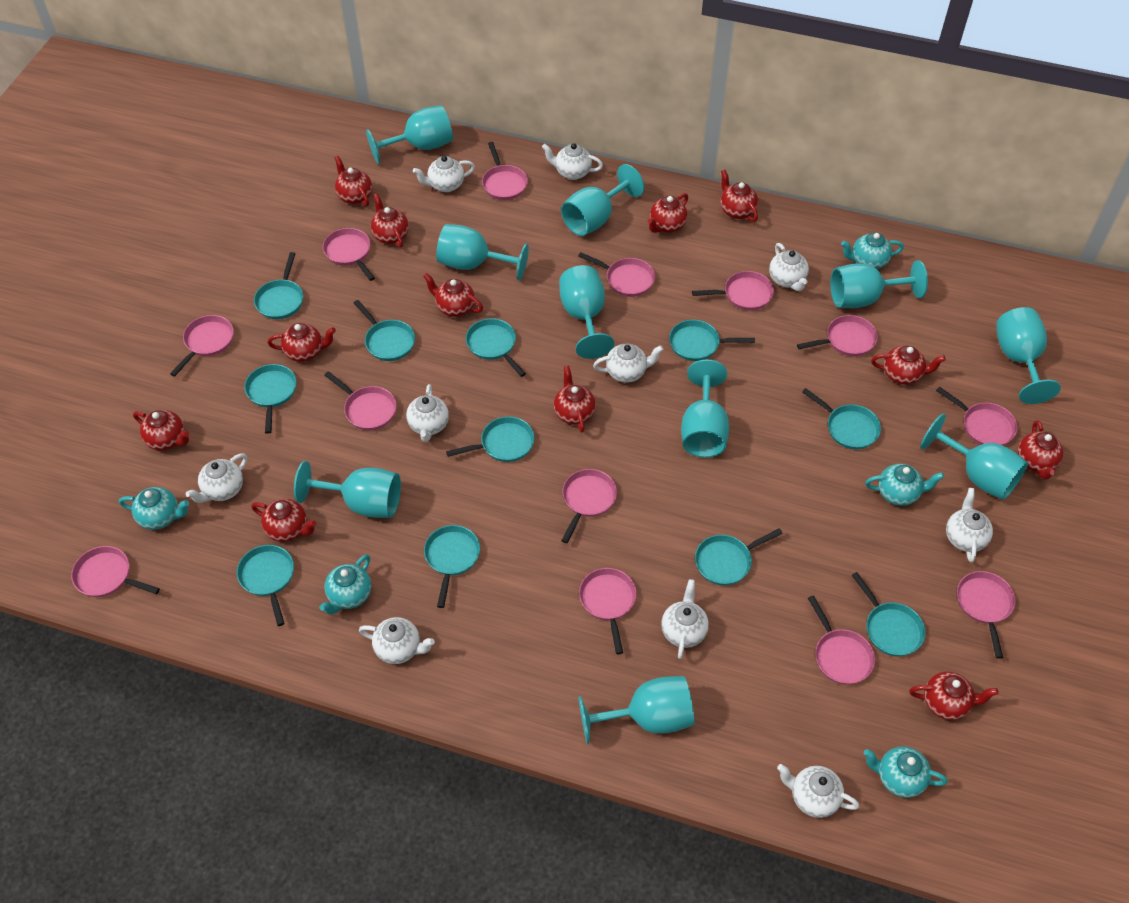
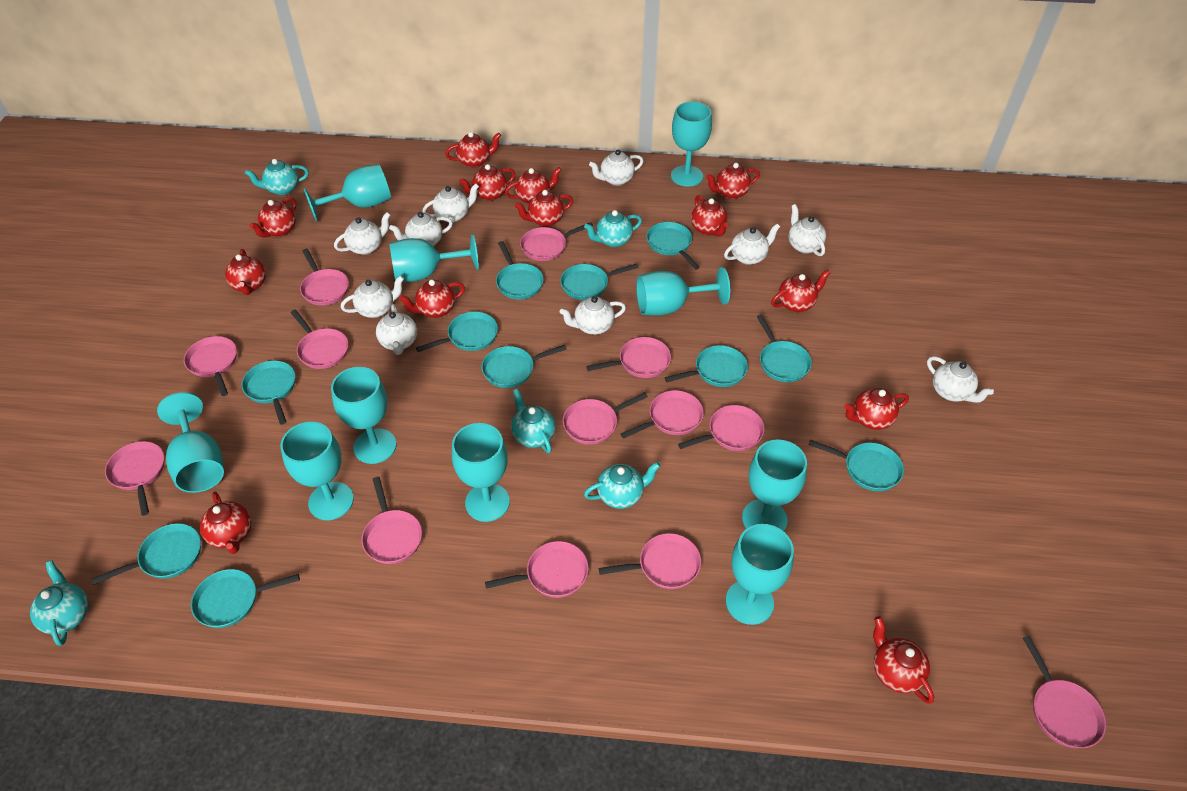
red teapot: [133,410,189,450] [251,499,316,542] [268,323,336,362] [334,156,372,206] [371,193,409,248] [423,273,483,317] [553,366,596,432] [647,193,688,233] [720,170,758,222] [871,346,946,385] [909,671,999,720] [1018,420,1063,480] = 12 -> [200,492,251,554] [225,249,266,295] [250,197,296,237] [399,280,465,318] [445,132,501,168] [459,164,516,201] [505,167,561,204] [515,190,573,227] [691,195,728,236] [706,163,760,199] [771,270,830,312] [844,388,909,430] [873,616,934,704] = 13

